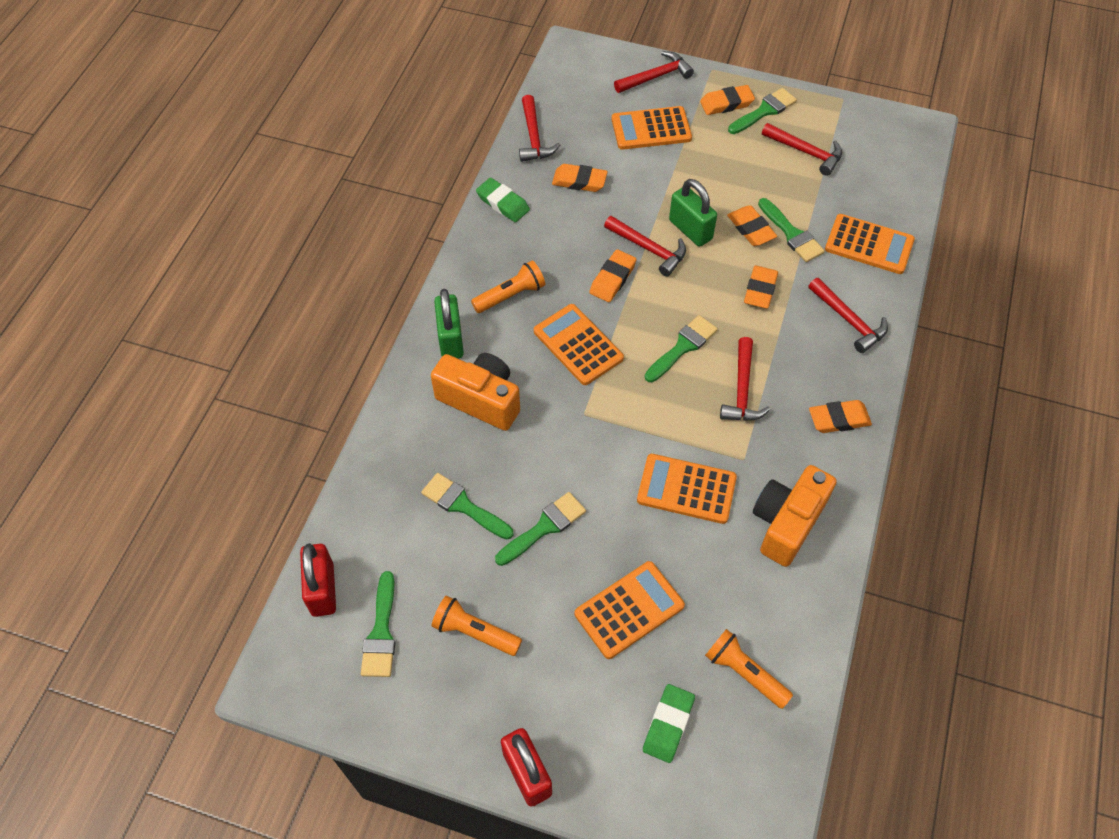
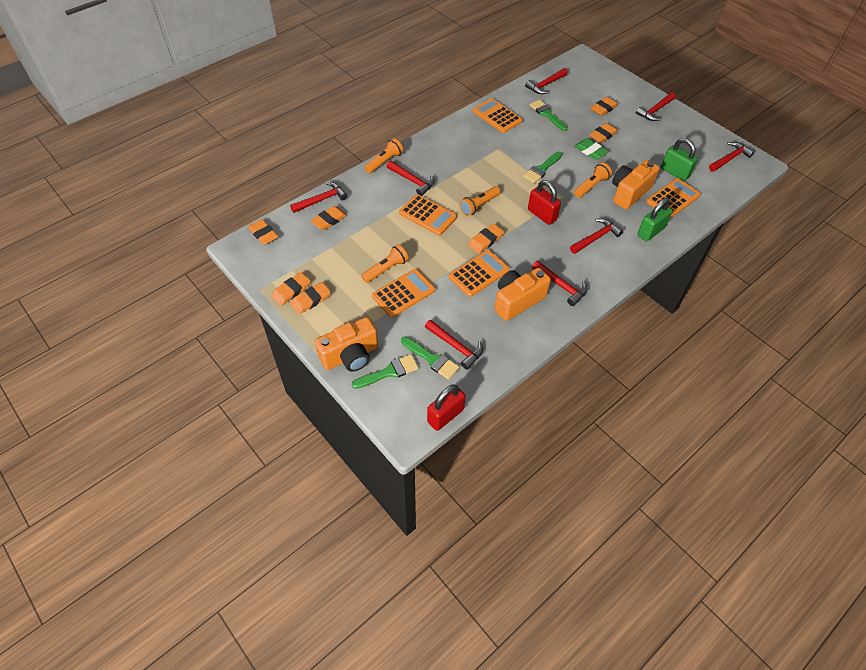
green brush: [361,571,395,677] [421,473,513,540] [495,492,586,566] [645,315,718,382] [728,88,797,134] [758,198,825,262] = 6 -> [352,354,419,389] [401,337,459,380] [523,152,562,183] [530,100,568,131] = 4
green eraser: [476,178,530,222] [643,684,695,763] = 2 -> [574,138,609,160] = 1
orange camera: [431,353,520,431] [753,465,837,567] = 2 -> [315,317,378,372] [495,268,551,321] [612,160,660,209] = 3
orange eraser: [552,164,608,192] [589,249,636,302] [700,85,755,115] [727,205,777,246] [744,266,778,309] [809,400,872,433] = 6 -> [248,219,279,245] [272,272,311,306] [290,282,331,314] [310,206,347,230] [468,224,504,254] [589,123,618,143] [591,97,618,116] = 7
orange flashlight: [431,596,522,656] [471,261,545,313] [705,629,793,709] = 3 -> [361,244,409,283] [365,138,403,173] [459,186,500,216] [574,163,612,198] = 4
red hammer: [519,95,560,162] [604,216,686,276] [614,51,694,93] [720,337,771,421] [762,123,842,176] [808,278,888,353] = 6 -> [290,182,348,213] [386,161,435,196] [425,320,483,370] [525,68,568,94] [532,260,587,306] [570,218,623,254] [636,92,676,121] [709,142,755,172] = 8

